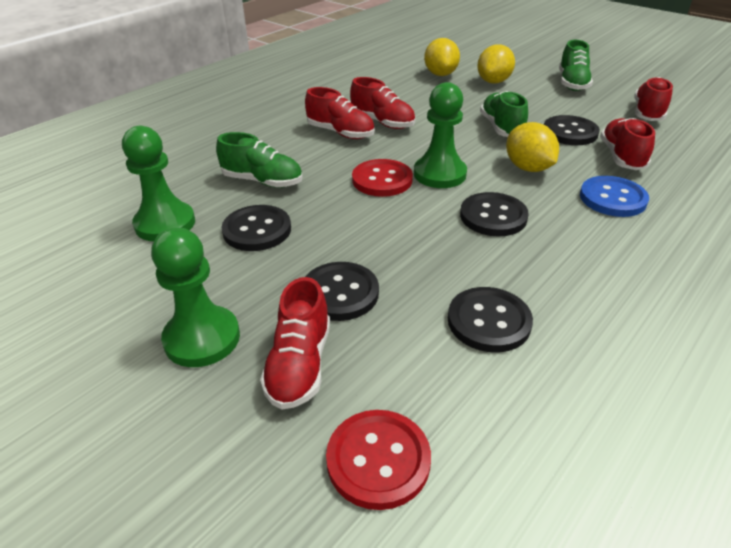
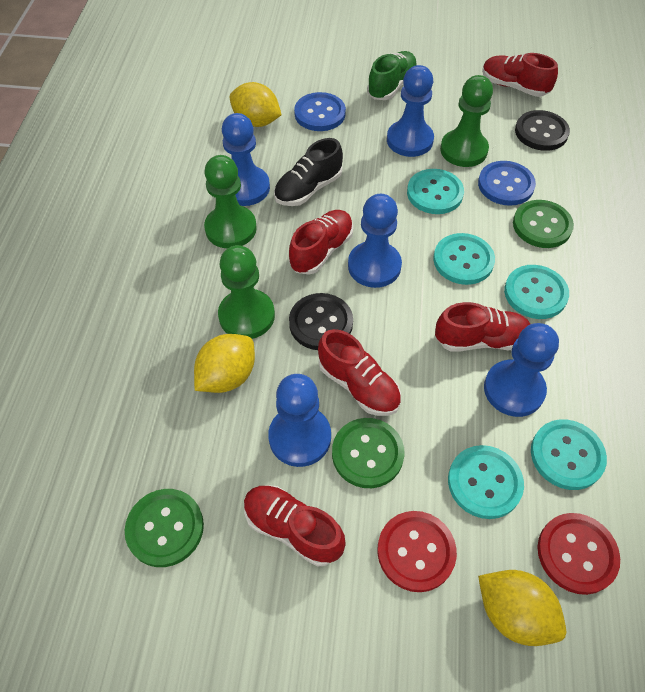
black button: [222,205,291,251] [305,262,379,321] [448,287,533,352] [460,192,529,236] [544,115,600,145] = 5 -> [289,293,353,350] [515,110,570,151] = 2
black shoe: none = 0 -> [274,138,343,206] = 1
blue button: [580,176,649,217] = 1 -> [294,92,346,131] [478,161,536,206] = 2
blue pawn: none = 0 -> [222,113,270,206] [268,374,331,467] [348,194,402,288] [387,65,434,157] [484,323,559,417] = 5
green button: none = 0 -> [125,489,204,567] [332,418,404,488] [513,200,574,248] = 3
green shoe: [216,132,303,188] [480,91,528,137] [559,40,593,91] = 3 -> [367,51,417,100] = 1
turquoise button: none = 0 -> [407,169,464,214] [433,233,495,285] [448,445,524,519] [504,265,569,319] [531,419,607,490] = 5

